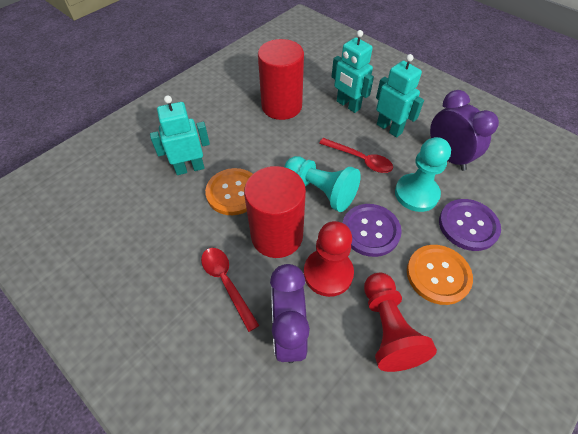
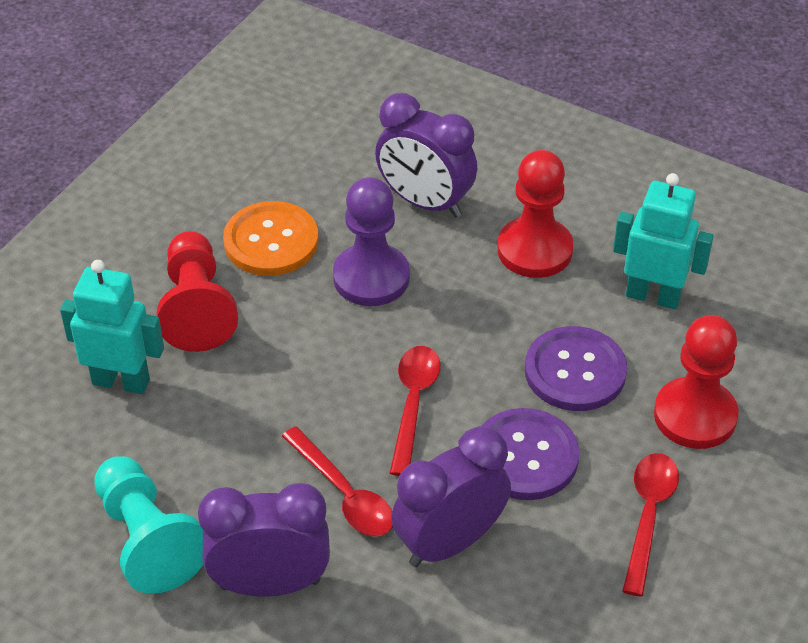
orange button: [205,168,252,215] [407,245,473,305] = 2 -> [223,201,318,276] = 1
purple clock: [270,264,310,363] [430,90,499,171] = 2 -> [198,483,330,597] [375,93,477,218] [391,426,511,567] = 3
purple pawn: none = 0 -> [333,177,410,306] = 1
red cylinder: [244,166,306,258] [258,39,304,120] = 2 -> none = 0
red pawn: [304,221,354,297] [364,272,437,372] = 2 -> [156,231,238,352] [497,150,573,278] [654,315,739,449] = 3
red spoon: [201,248,260,332] [319,138,393,173] = 2 -> [282,426,393,536] [390,346,440,476] [622,453,679,596] = 3
turquoise pawn: [285,156,361,212] [395,137,451,212] = 2 -> [94,456,203,594] = 1
turquoise robot: [150,95,210,175] [332,30,374,113] [376,54,424,138] = 3 -> [60,260,164,394] [613,173,714,309] = 2

